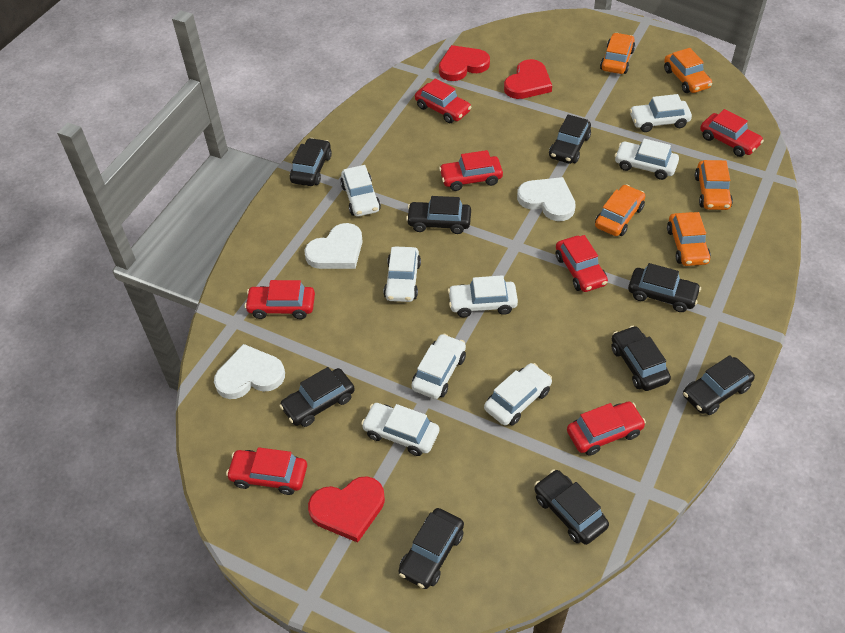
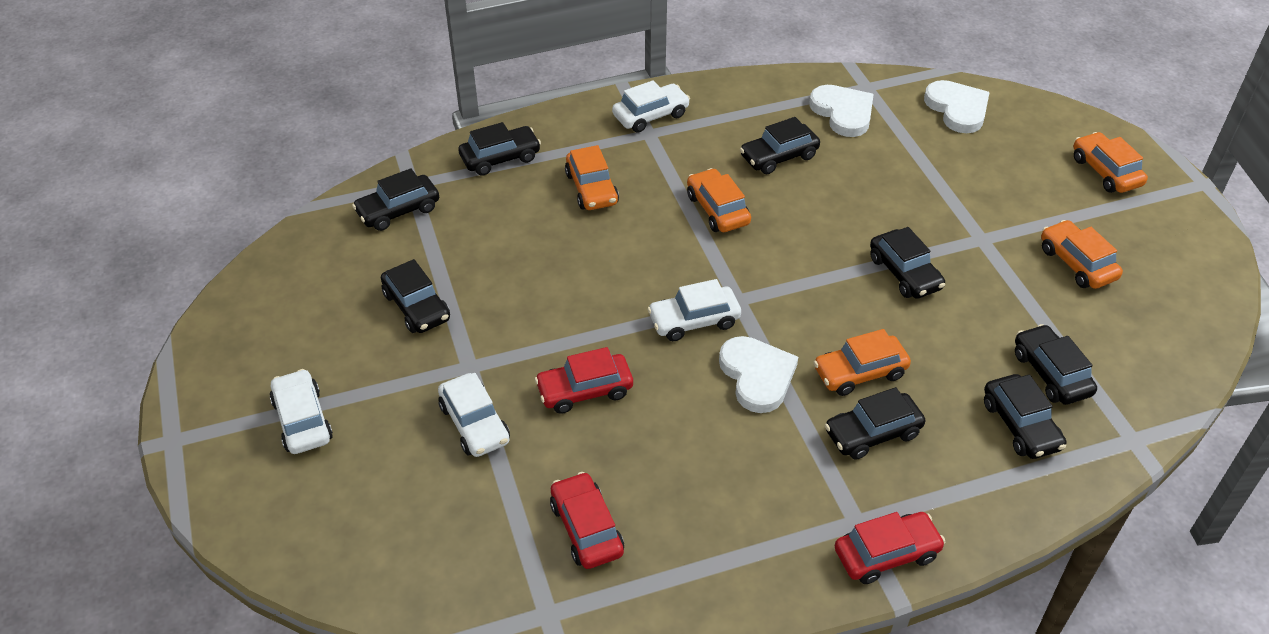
black car: [279,367,355,427] [290,138,332,186] [399,508,464,589] [406,196,471,234] [534,469,609,545] [549,115,591,164] [611,326,671,391] [628,263,701,312] [683,355,755,415] = 9 -> [352,168,439,231] [381,259,450,333] [458,122,541,176] [740,117,820,174] [825,387,925,460] [870,227,945,299] [984,374,1066,459] [1015,324,1097,405] = 8
red car: [226,447,307,495] [245,280,315,319] [415,79,471,123] [439,150,503,191] [556,235,608,292] [567,402,646,456] [700,109,764,157] = 7 -> [535,347,633,414] [550,472,624,569] [835,512,945,584] = 3
red heart: [308,476,385,543] [439,45,490,81] [504,59,552,99] = 3 -> none = 0
white car: [340,165,381,217] [361,403,439,456] [384,247,421,302] [411,334,466,399] [448,275,518,317] [484,363,552,426] [615,138,679,180] [630,94,692,132] = 8 -> [270,369,333,454] [438,373,510,457] [612,80,690,133] [647,279,741,341] = 4

